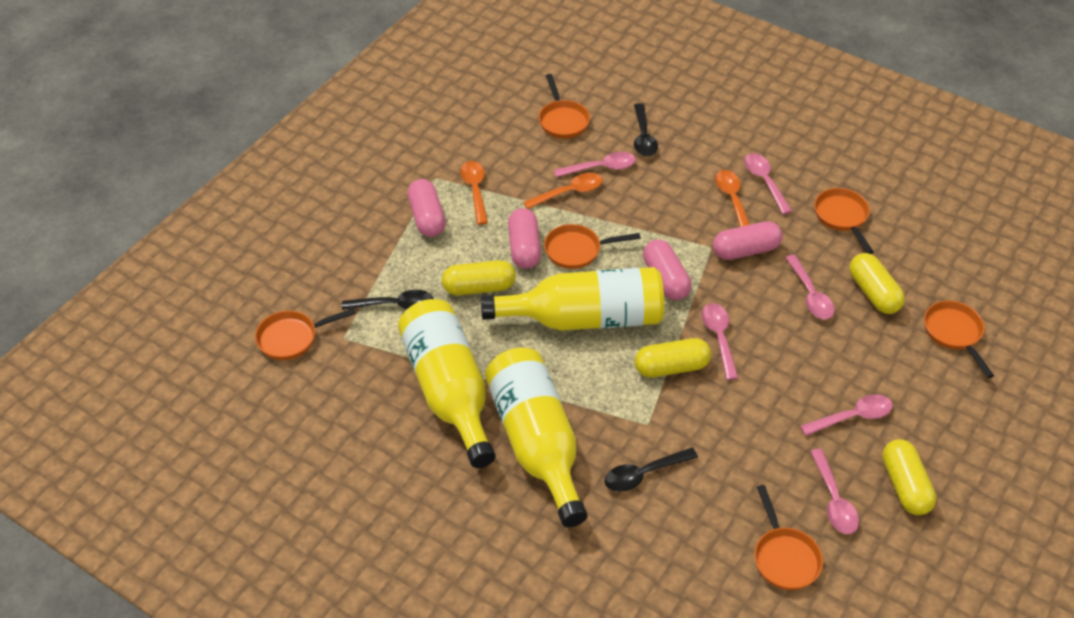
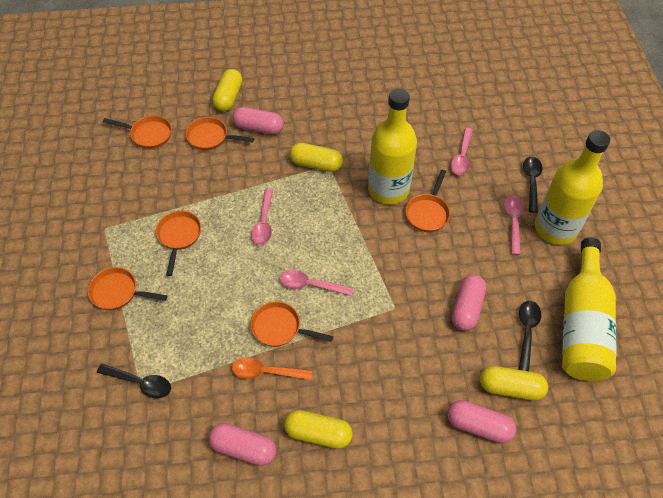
orange spoon: [460,161,488,225] [523,173,603,209] [715,170,750,227] = 3 -> [232,357,312,380] = 1
pink spoon: [554,152,636,177] [701,303,738,380] [744,153,792,214] [785,255,835,319] [800,394,893,436] [810,449,859,534] = 6 -> [251,189,273,245] [280,270,353,296] [450,128,473,175] [504,195,524,255] = 4

